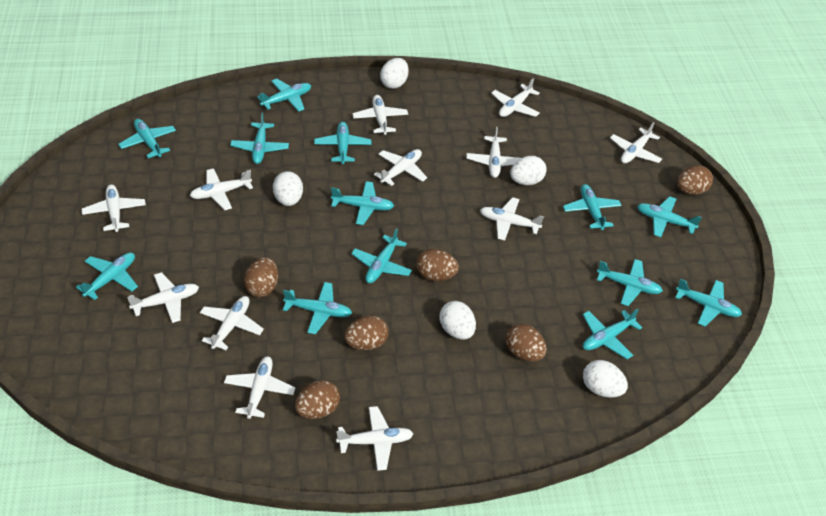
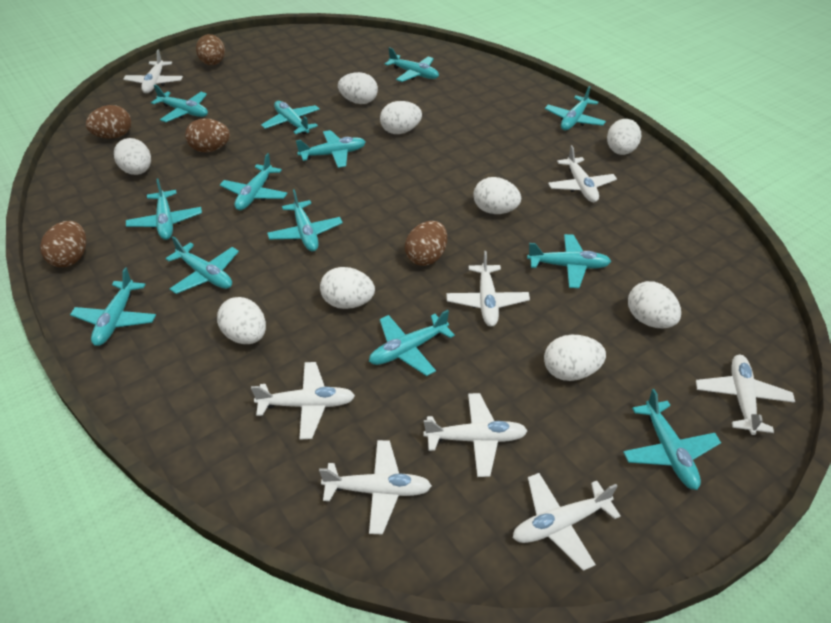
brown egg: [244,257,278,298] [295,380,340,419] [344,316,389,350] [416,249,459,281] [506,324,547,362] [677,165,713,195] = 6 -> [40,221,86,267] [86,105,131,139] [185,118,230,152] [196,34,225,65] [405,221,447,266] = 5
white egg: [273,171,303,206] [380,58,409,89] [440,301,476,340] [510,156,547,185] [583,360,628,398] = 5 -> [114,138,151,175] [217,297,266,344] [320,267,375,309] [338,72,378,104] [380,101,422,134] [473,177,521,214] [544,335,606,381] [607,119,641,155] [628,281,681,328] = 9
white plane: [82,184,146,232] [127,272,199,323] [190,168,253,210] [200,296,264,350] [224,356,295,419] [336,406,414,471] [352,95,408,135] [374,149,427,186] [466,127,521,178] [480,197,544,241] [491,78,540,117] [610,122,662,163] = 12 -> [123,49,183,93] [251,362,355,439] [319,440,432,534] [423,393,528,477] [446,251,530,327] [513,473,621,571] [548,145,617,202] [696,355,795,435] = 8

